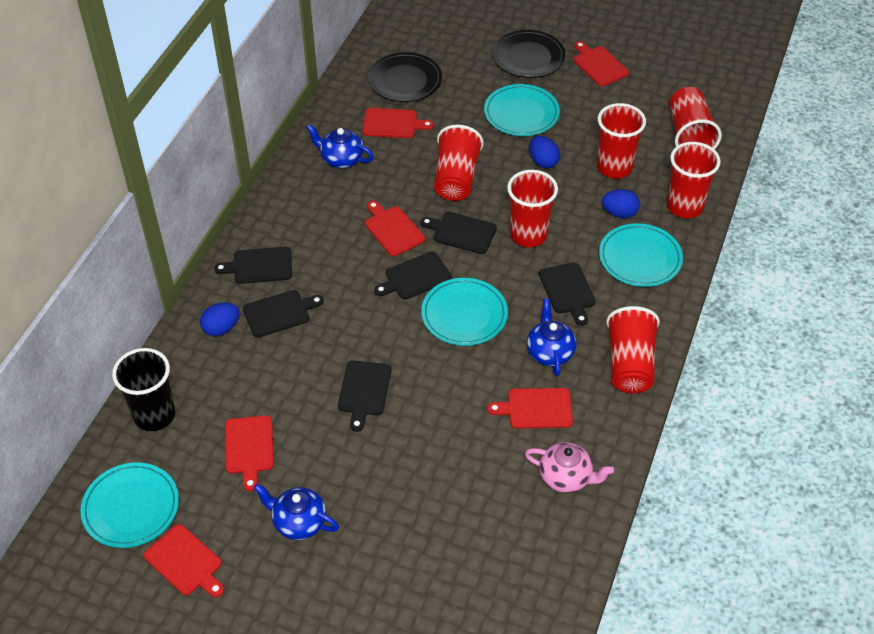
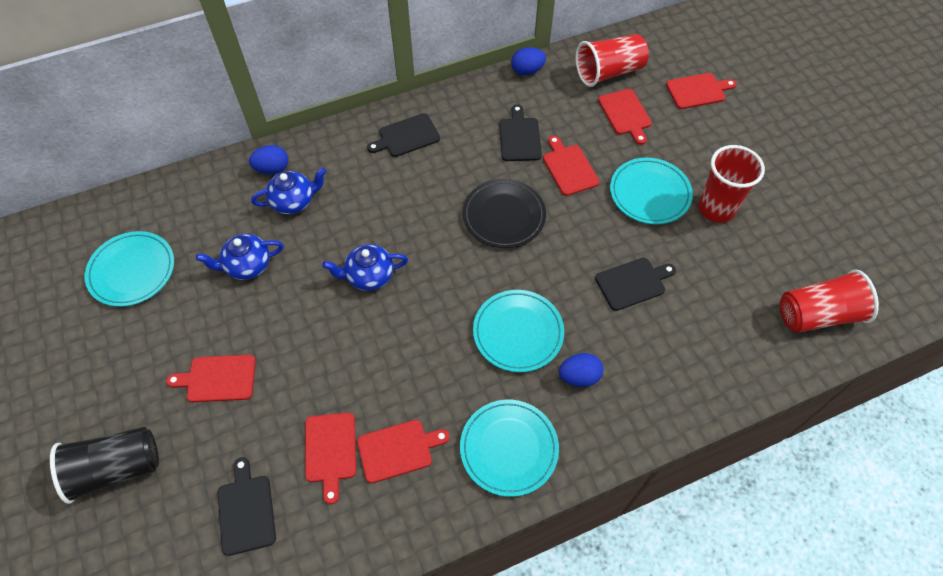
black cutting board: [214,247,292,284] [243,290,324,338] [338,360,391,432] [374,252,452,299] [420,212,497,254] [539,262,596,326] = 6 -> [218,457,276,556] [367,113,440,157] [499,105,542,161] [595,258,676,311] = 4
black plate: [368,52,442,102] [493,30,565,78] = 2 -> [463,179,546,248] = 1
pink teapot: [525,442,614,493] = 1 -> none = 0
red cup: [434,125,484,201] [507,170,558,247] [597,103,646,179] [606,306,660,393] [667,142,721,218] [669,87,722,149] = 6 -> [576,34,649,87] [698,145,765,223] [780,270,879,333] = 3

